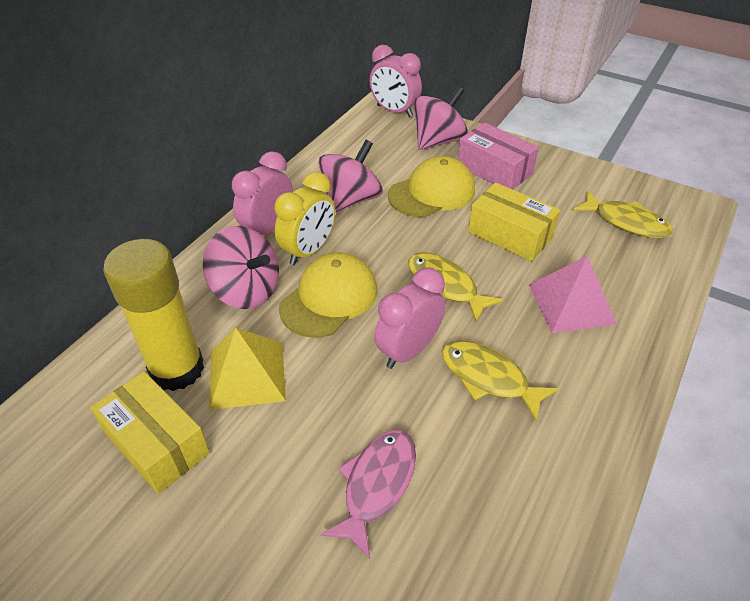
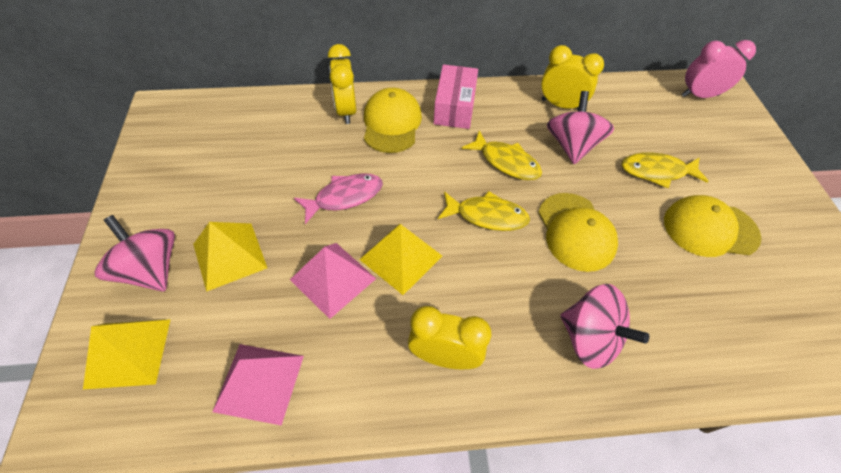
pink clock: [232,151,293,235] [370,45,422,117] [374,268,445,369] = 3 -> [682,40,756,98] = 1
pink pyramid: [529,256,617,333] = 1 -> [212,344,304,426] [290,243,376,319] = 2
yellow box: [90,371,210,494] [468,183,560,262] = 2 -> none = 0
yellow cap: [279,252,377,338] [388,156,475,217] = 2 -> [364,88,422,153] [538,193,618,272] [664,195,761,257] = 3
yellow clock: [274,172,335,265] = 1 -> [328,44,357,124] [408,306,491,369] [541,45,604,110] = 3
yellow glue stick: [103,239,204,391] = 1 -> none = 0
yellow pyramid: [209,328,286,410] = 1 -> [83,319,171,389] [193,222,267,292] [359,224,442,295] = 3

